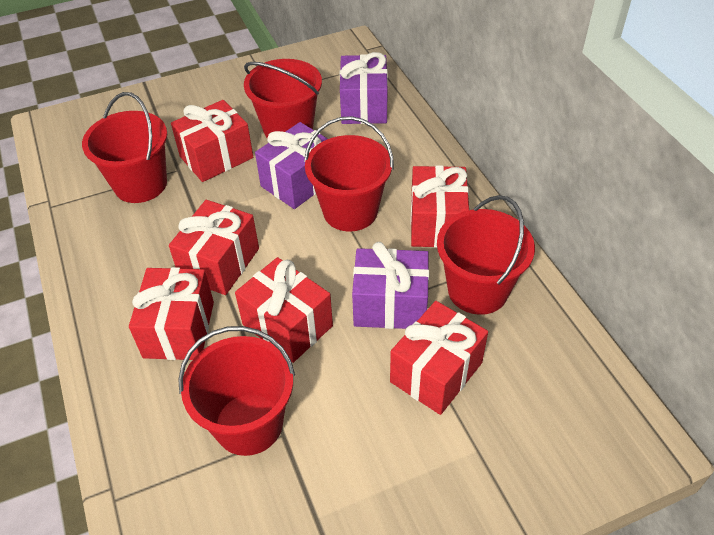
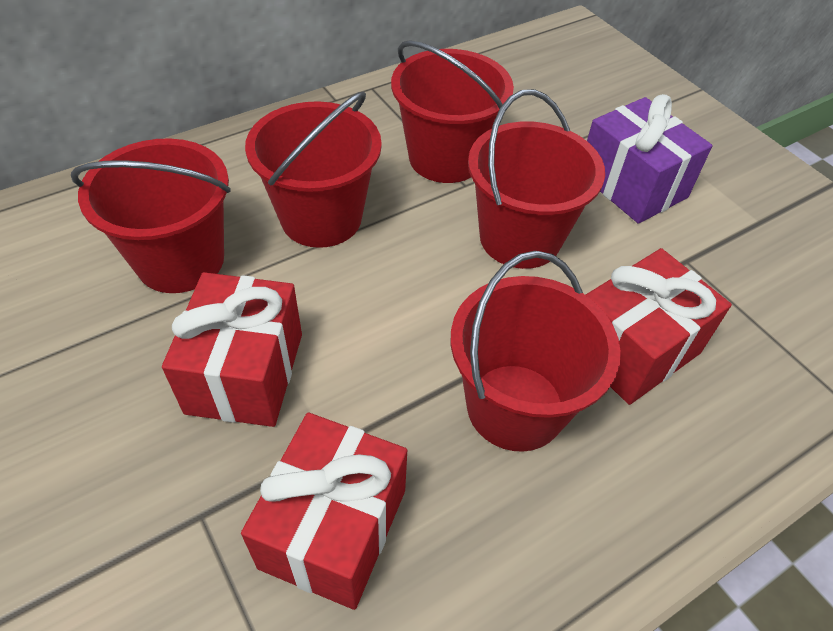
purple gift: [255,122,328,209] [340,52,388,124] [352,242,429,329] = 3 -> [587,94,712,224] = 1
red gift: [129,267,214,360] [169,200,259,295] [171,100,253,182] [235,257,333,363] [390,301,488,415] [410,165,469,248] = 6 -> [162,272,302,427] [241,413,407,610] [586,248,732,405] = 3

